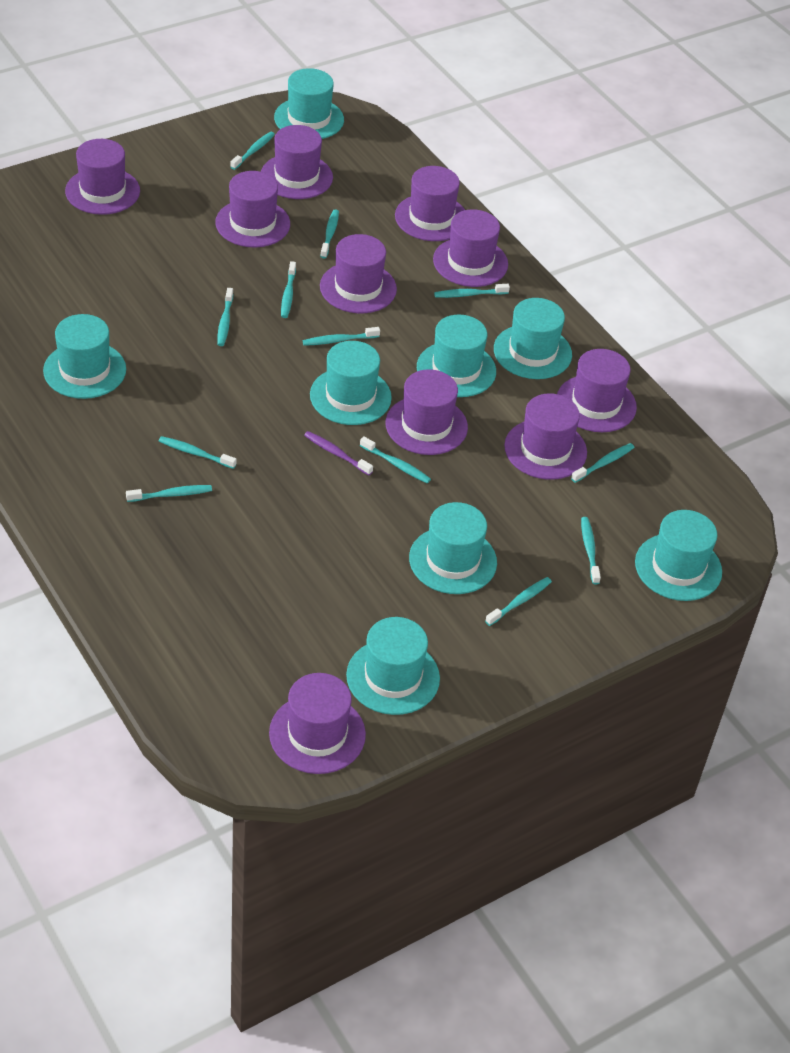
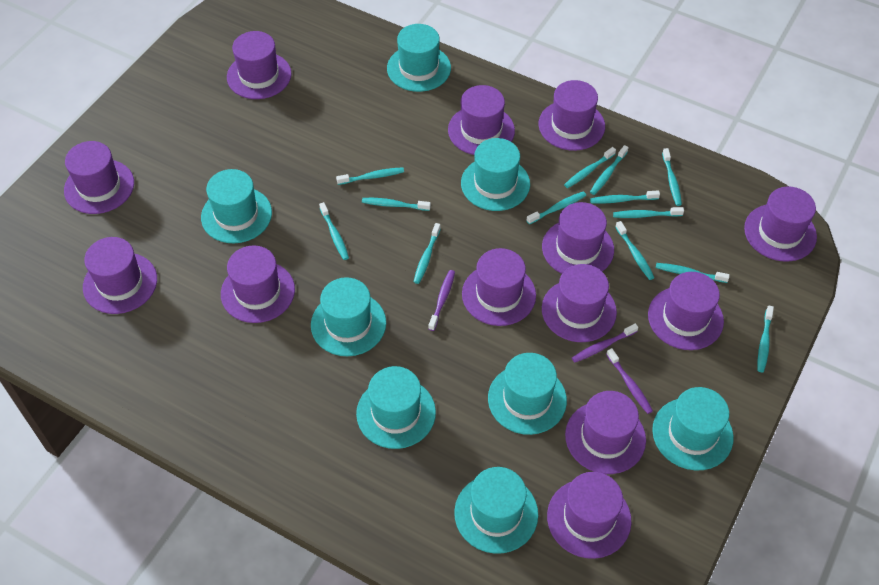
purple hat: [65,139,140,215] [215,171,290,247] [261,125,333,199] [269,673,366,774] [320,234,397,313] [386,369,468,455] [395,166,465,241] [433,209,508,287] [504,393,587,480] [557,349,637,432] = 10 -> [64,141,134,214] [83,237,157,314] [221,245,295,323] [227,31,291,99] [448,85,515,155] [462,248,536,326] [539,80,605,151] [542,202,614,274] [542,264,617,342] [547,472,631,559] [565,391,646,474] [648,272,724,350] [744,187,817,262] = 13
purple toothbrush: [304,431,373,475] = 1 -> [428,270,455,331] [572,323,638,363] [606,348,653,414] = 3
turquoise toothbrush: [126,485,212,502] [159,436,236,469] [217,288,233,346] [230,132,275,170] [281,261,296,318] [303,327,380,346] [320,210,339,259] [360,436,431,483] [434,284,510,298] [485,577,552,626] [571,443,635,483] [581,517,601,584] = 12 -> [319,202,349,260] [336,167,404,185] [362,198,431,211] [414,223,441,284] [526,191,586,224] [564,147,616,188] [590,145,629,195] [590,190,660,204] [613,207,684,218] [615,221,654,280] [656,263,730,283] [662,148,682,206] [757,306,774,372] = 13

